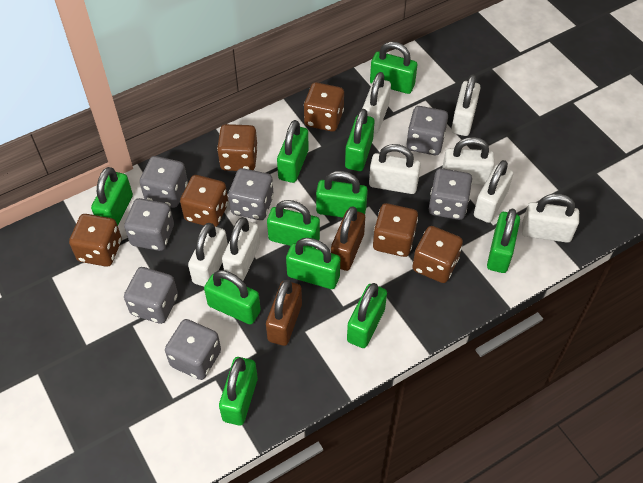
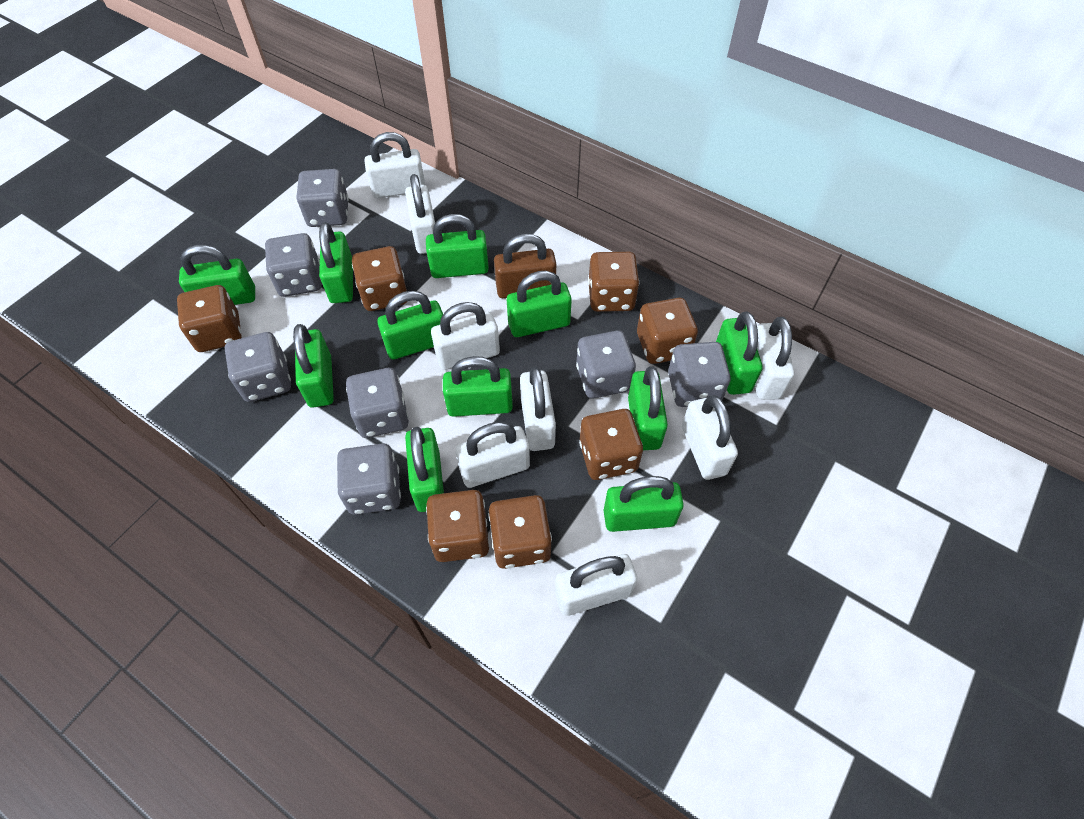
brown dice: [69,214,122,267] [180,175,228,227] [217,124,258,171] [304,82,344,131] [373,203,418,257] [412,226,463,283] = 6 -> [177,285,242,352] [352,246,407,311] [426,490,490,562] [488,495,552,569] [579,409,643,480] [588,252,639,312] [637,298,698,364] = 7
brown padlock: [266,280,302,346] [331,206,365,271] = 2 -> [494,234,556,298] = 1

